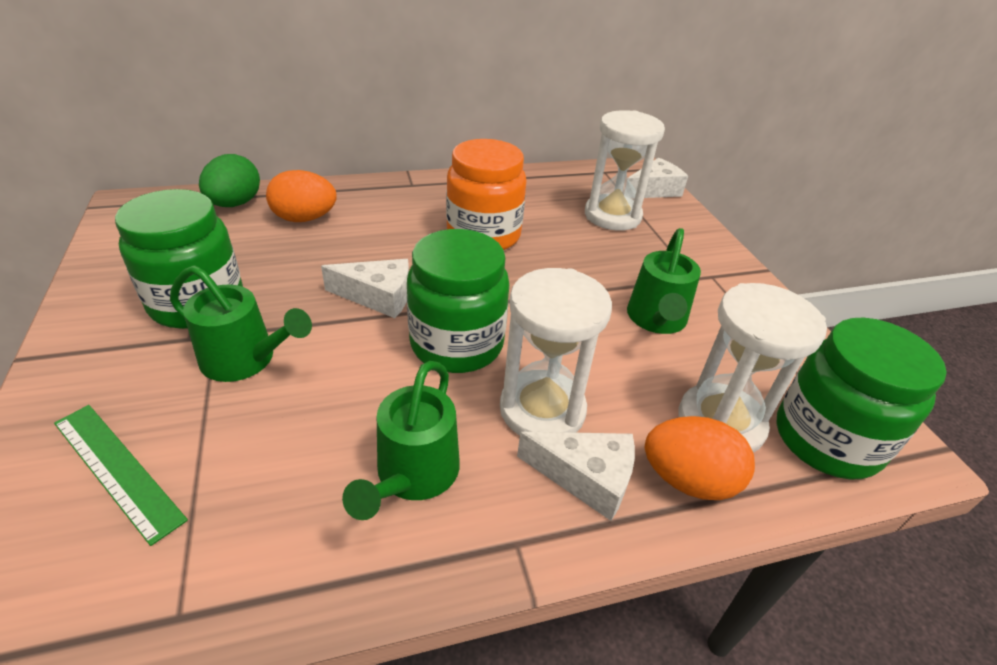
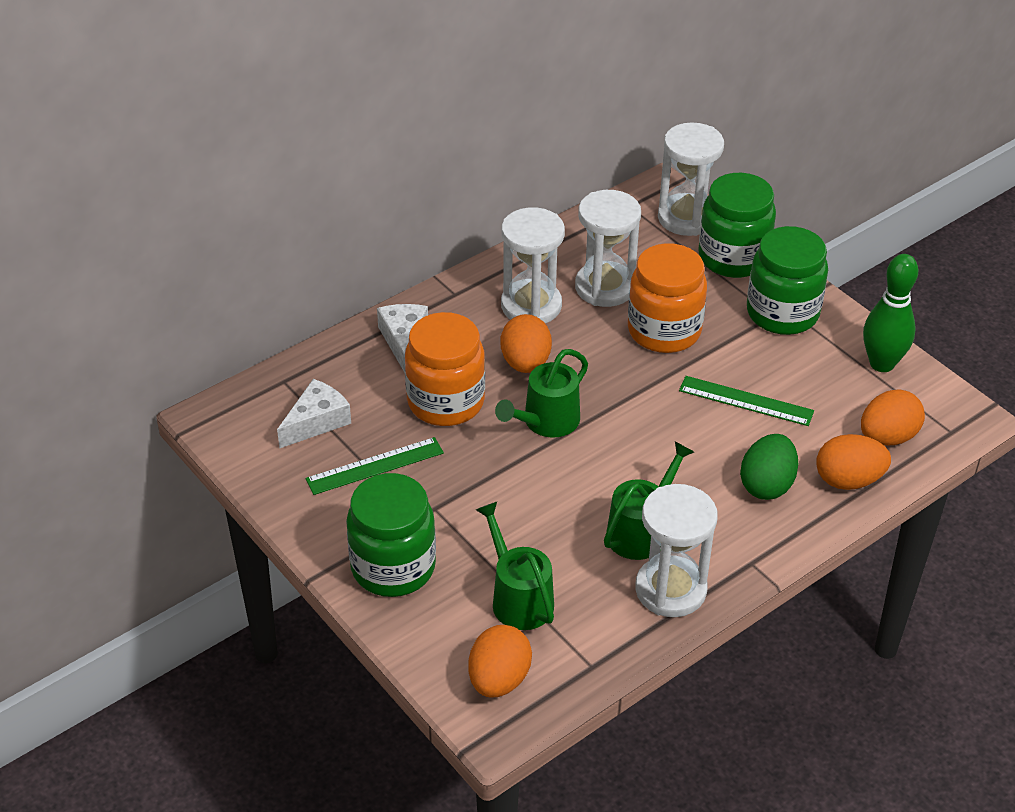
green bowling pin: none = 0 -> [863,254,918,372] = 1
green ruler: [54,405,188,546] = 1 -> [306,437,444,495] [679,376,814,426] = 2
orange egg: [266,170,337,222] [645,416,755,500] = 2 -> [468,625,532,698] [501,314,552,373] [817,434,891,490] [861,389,925,445] = 4
orange jar: [446,139,526,250] = 1 -> [405,312,485,426] [628,243,707,353] = 2
white cheese: [321,259,409,318] [517,432,635,521] [628,158,688,198] = 3 -> [277,379,351,448] [377,304,428,373] = 2
white hourglass: [500,268,612,436] [585,110,665,231] [678,283,827,453] = 3 -> [501,207,565,323] [575,190,641,307] [635,484,717,617] [658,122,724,236] = 4

